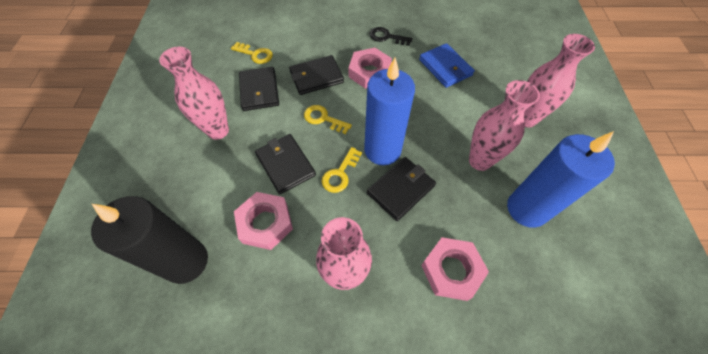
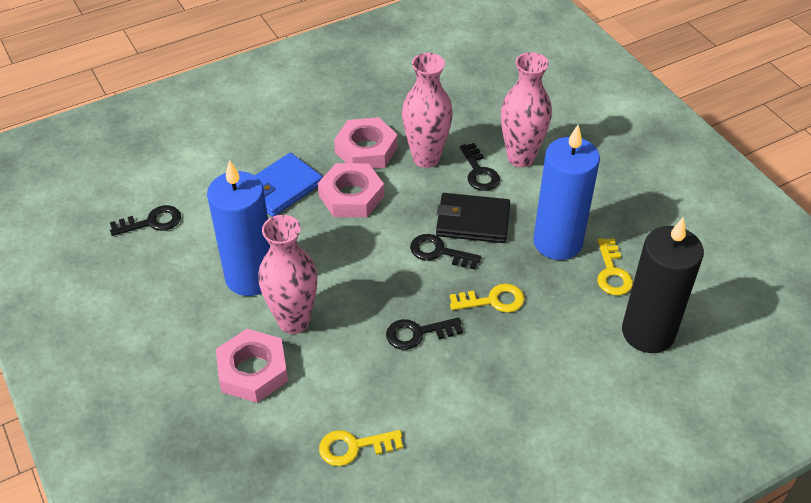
black key: [369,27,413,46] = 1 -> [110,205,181,236] [386,317,463,350] [410,234,481,269] [460,143,500,191] = 4
black wallet: [239,67,279,111] [255,134,316,194] [289,55,344,95] [367,157,436,221] = 4 -> [436,193,510,243] = 1
pink vase: [159,47,229,140] [316,217,372,290] [469,80,540,171] [524,34,595,127] = 4 -> [258,215,318,334] [402,53,453,168] [501,52,552,167] = 3

